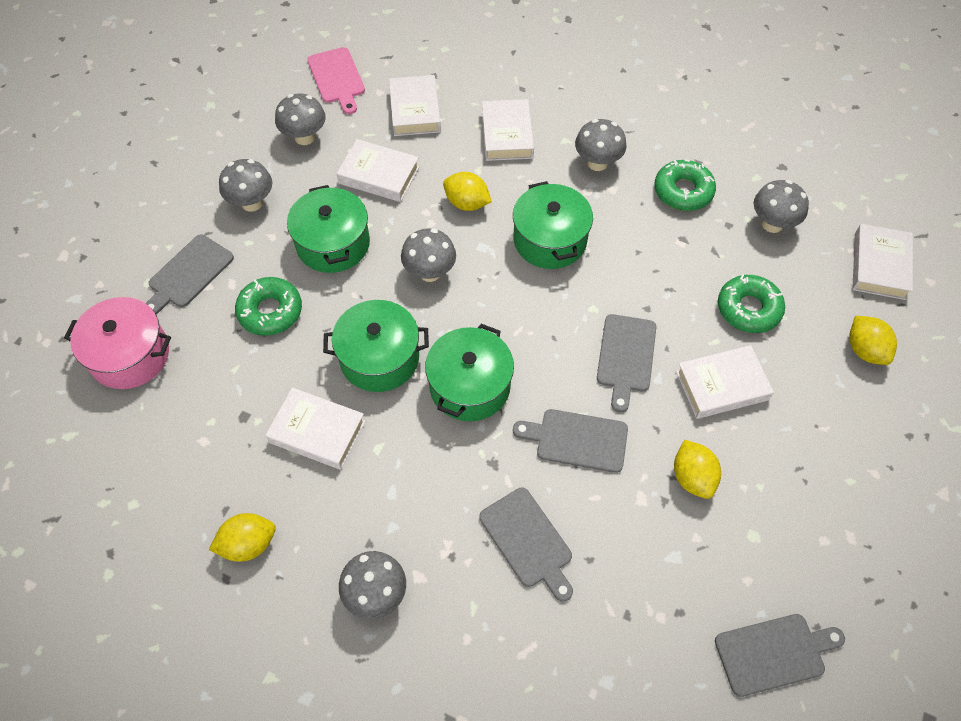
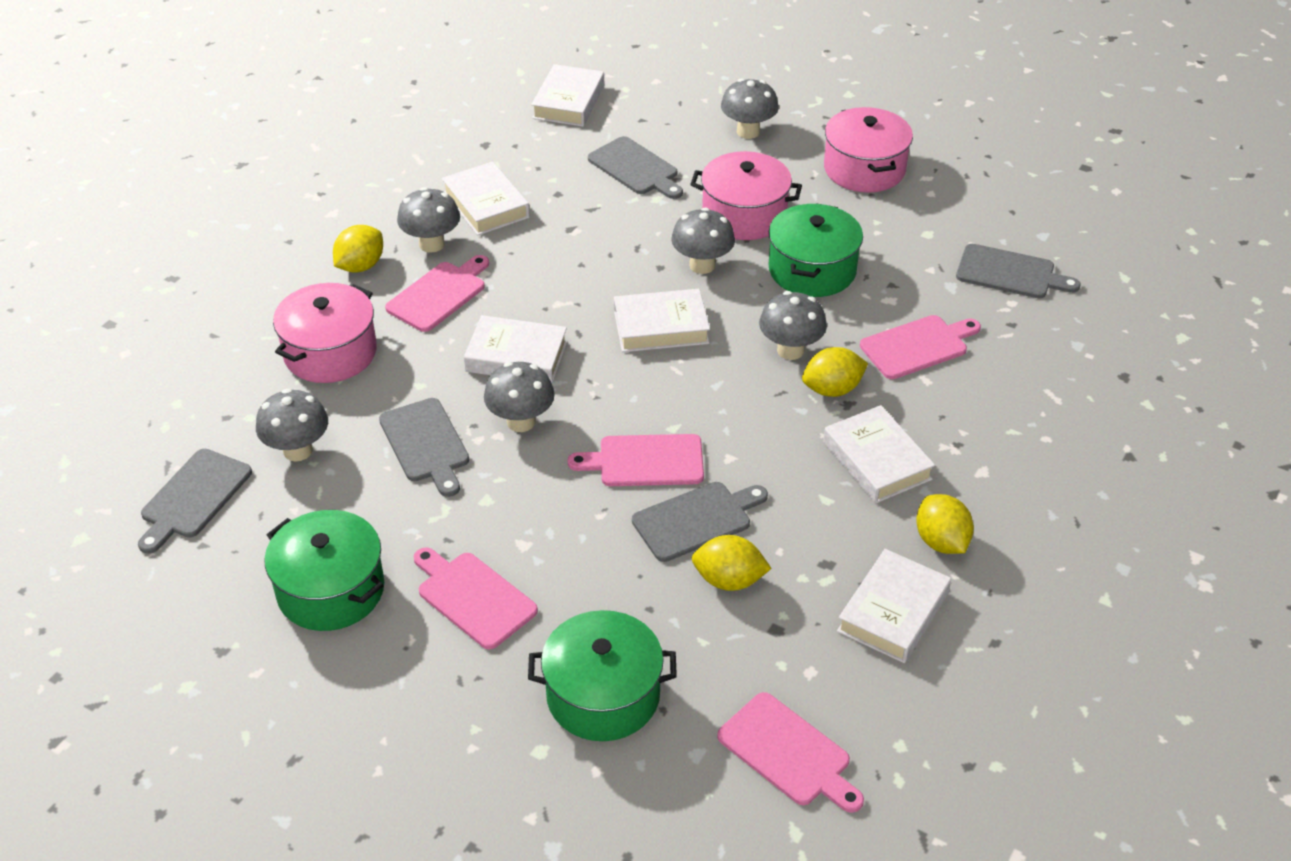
green donut: [235,277,302,336] [654,159,716,211] [718,274,785,333] = 3 -> none = 0
green pot: [287,185,370,273] [323,300,429,392] [425,324,514,421] [513,181,593,269] = 4 -> [264,510,384,631] [528,610,677,741] [769,203,863,297] = 3
pink cutting board: [308,47,365,114] = 1 -> [385,255,489,332] [413,547,538,650] [568,434,704,486] [717,692,864,813] [860,315,981,379] = 5
pink pot: [64,297,171,389] = 1 -> [273,283,377,383] [690,151,802,240] [824,107,913,193] = 3

